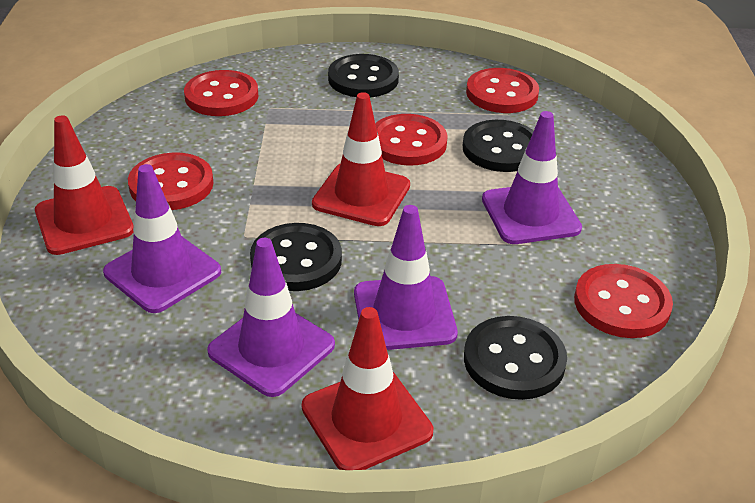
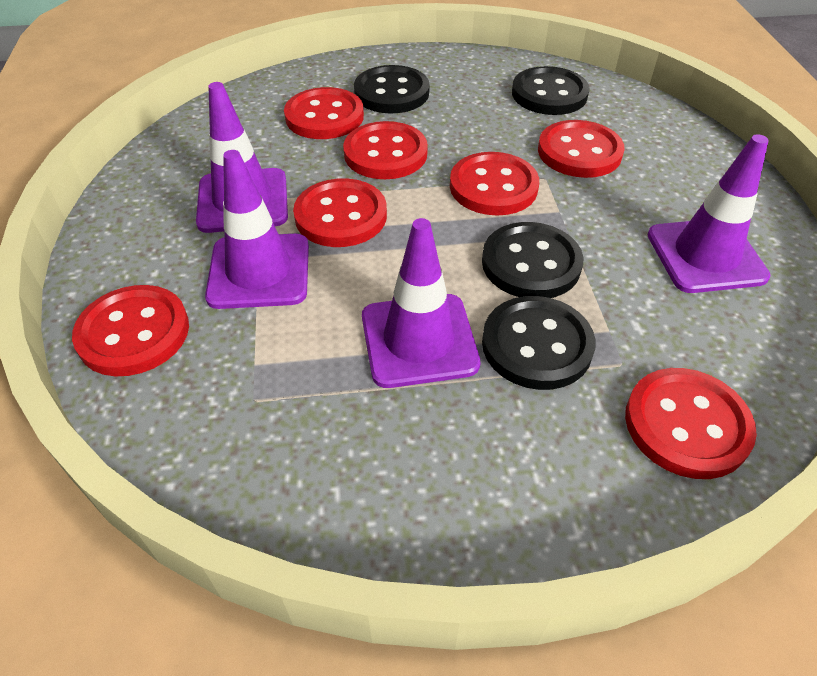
red button: [128,153,214,210] [184,70,258,116] [375,114,448,166] [466,68,539,113] [574,264,673,338] = 5 -> [72,285,189,376] [284,87,364,139] [293,178,387,247] [343,121,428,179] [450,152,539,215] [538,120,625,178] [625,368,757,479] = 7
red traffic cone: [35,115,133,255] [302,307,433,470] [312,92,410,226] = 3 -> none = 0

